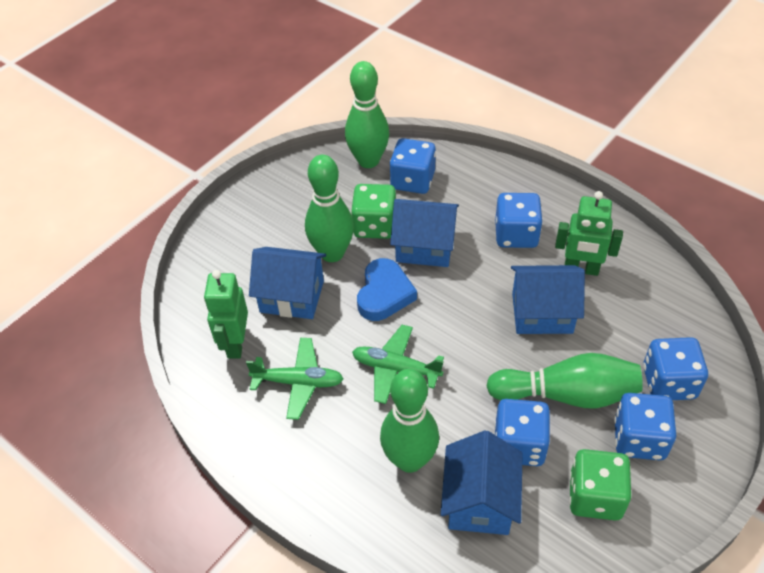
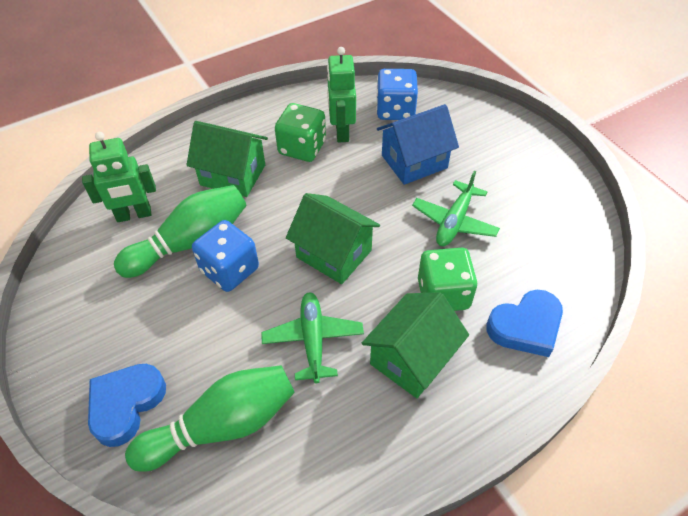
blue dice: [390,138,436,194] [495,193,543,248] [495,399,550,466] [614,393,676,461] [643,337,708,400] = 5 -> [192,220,259,292] [376,69,418,120] = 2
blue heart: [357,258,417,321] = 1 -> [88,364,166,447] [487,290,563,357] = 2
blue house: [249,247,326,319] [390,199,459,267] [441,430,523,535] [511,265,585,334] = 4 -> [377,104,459,185] = 1
green bowling pin: [305,155,354,262] [345,61,389,168] [380,369,439,473] [486,353,643,409] = 4 -> [114,185,247,278] [125,365,295,472] = 2
green house: none = 0 -> [186,121,268,197] [286,193,380,284] [362,292,469,398] = 3

